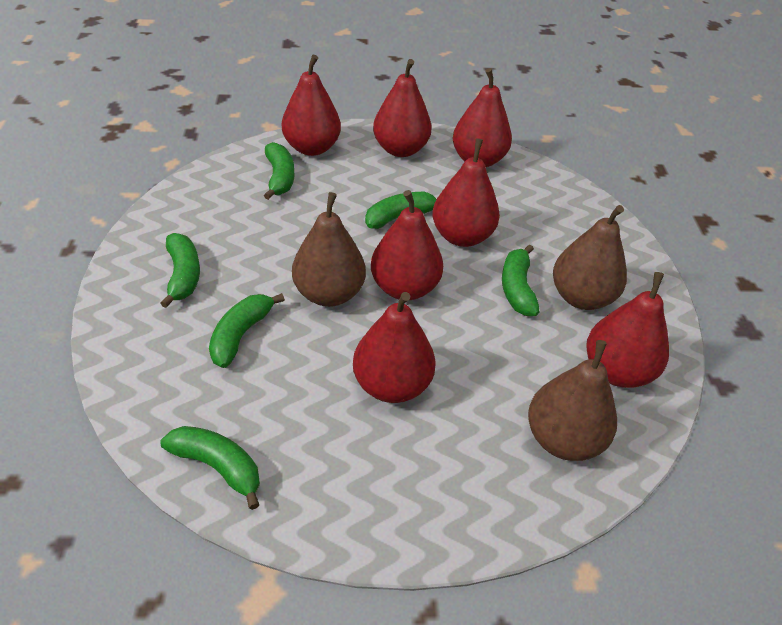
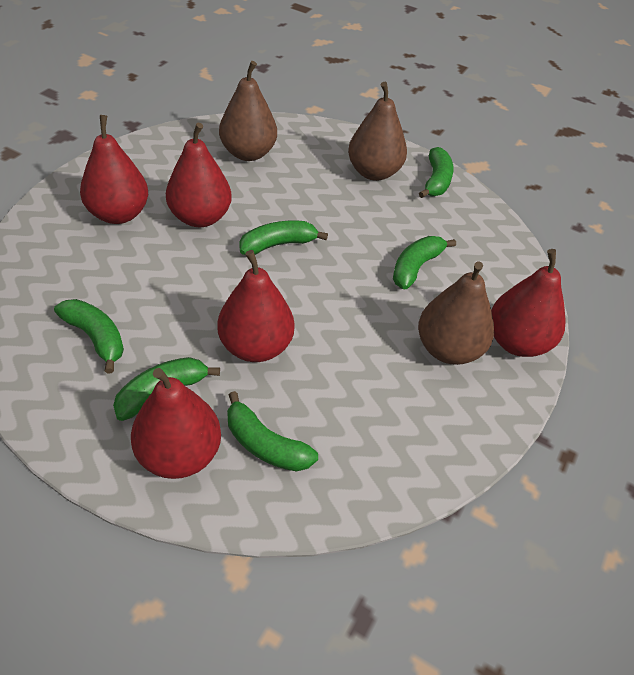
red pear: [282,55,341,156] [353,292,436,403] [371,190,443,300] [373,59,432,157] [432,139,500,247] [453,68,512,167] [586,272,669,388] = 7 -> [80,115,148,224] [131,368,221,479] [166,123,232,227] [217,250,294,362] [491,249,565,357] = 5

